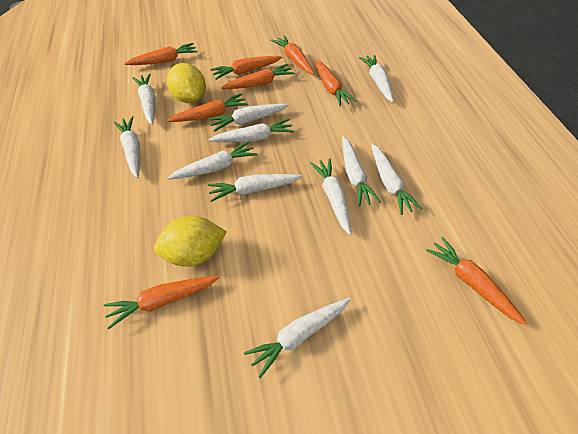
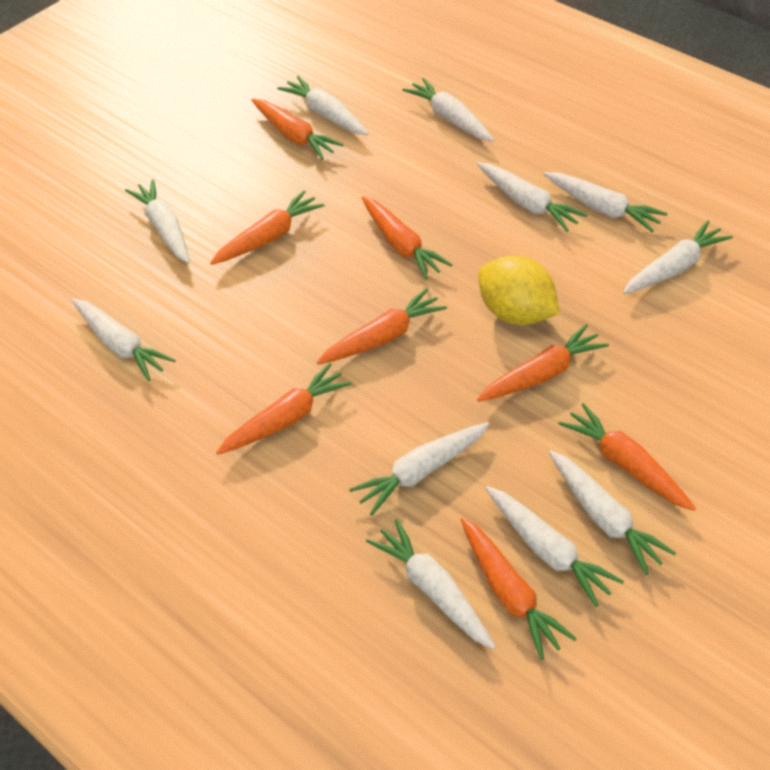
yellow lemon: [154,216,227,267] [167,63,206,103] = 2 -> [478,256,560,325] = 1

